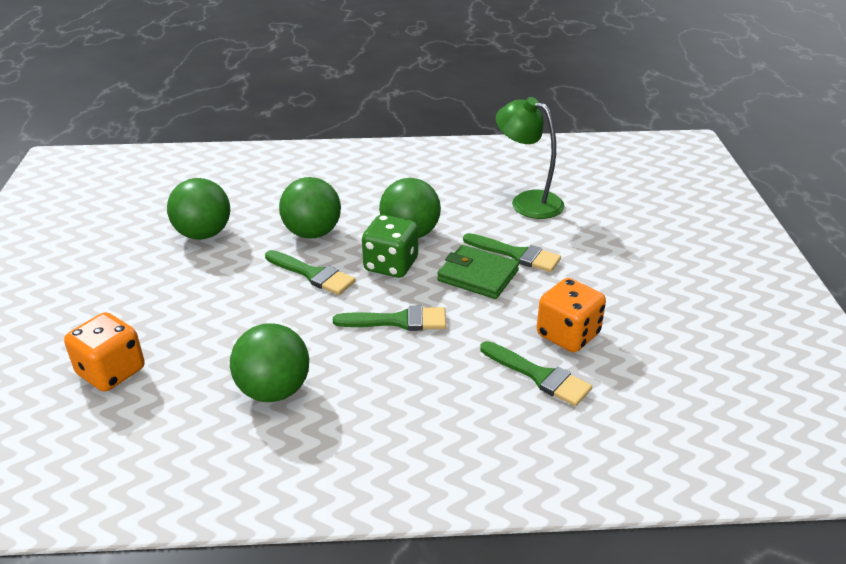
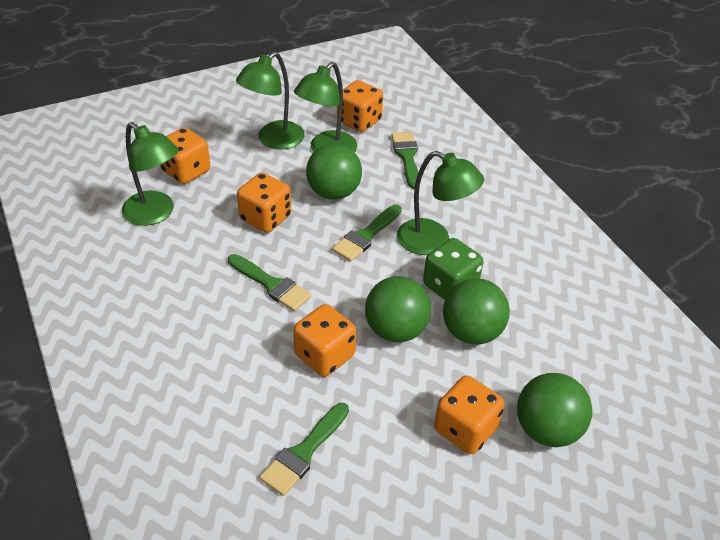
green lamp: [496,97,564,219] = 1 -> [122,122,179,226] [236,52,305,149] [294,62,357,152] [397,151,484,255] = 4
green wallet: [437,245,519,299] = 1 -> none = 0
orange dice: [64,312,144,392] [537,278,606,352] = 2 -> [160,127,211,184] [237,172,291,233] [293,304,356,377] [337,80,383,132] [434,375,505,454] = 5

